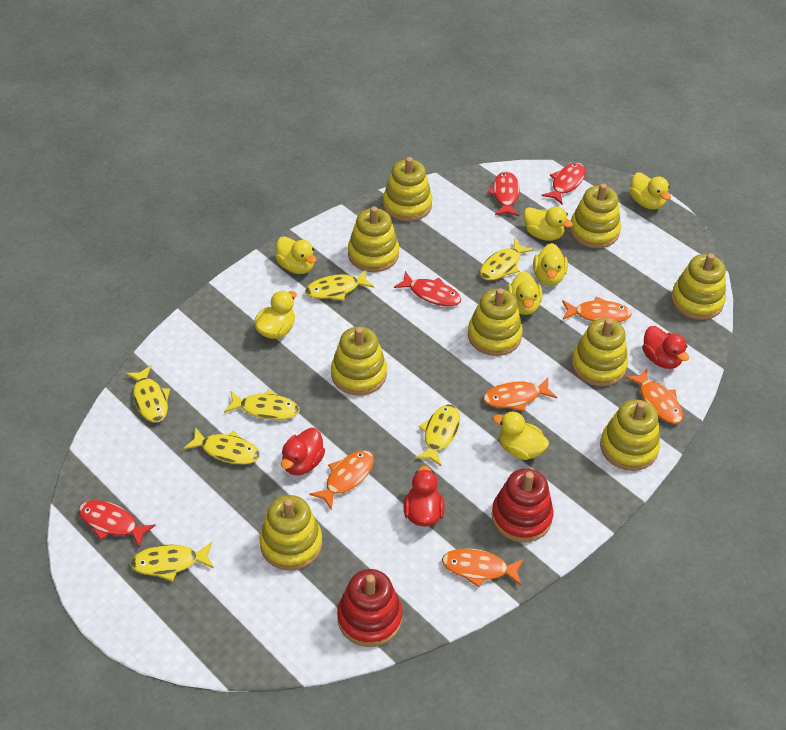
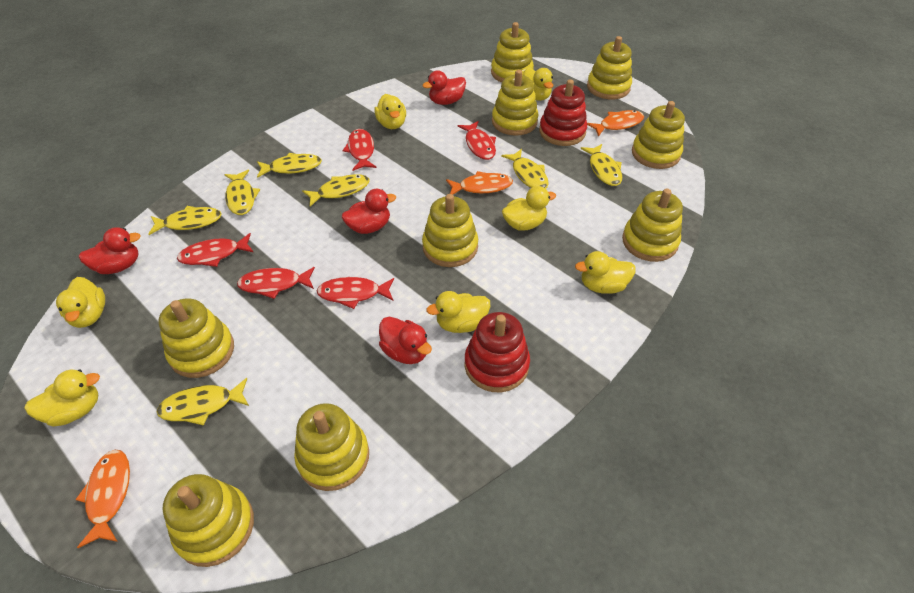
orange fish: [309,451,374,511] [442,548,524,587] [483,378,557,411] [562,296,632,322] [625,368,683,424] = 5 -> [75,450,130,548] [446,171,513,195] [587,110,644,137] = 3
red duck: [281,428,325,475] [404,465,445,527] [642,326,689,369] = 3 -> [79,227,141,274] [342,189,396,234] [379,317,432,364] [422,70,466,105] = 4
red fish: [78,500,156,548] [394,271,461,306] [487,171,520,216] [542,163,586,204] = 4 -> [177,233,254,267] [237,267,315,299] [317,277,394,309] [342,129,376,171] [458,121,496,160] = 5

